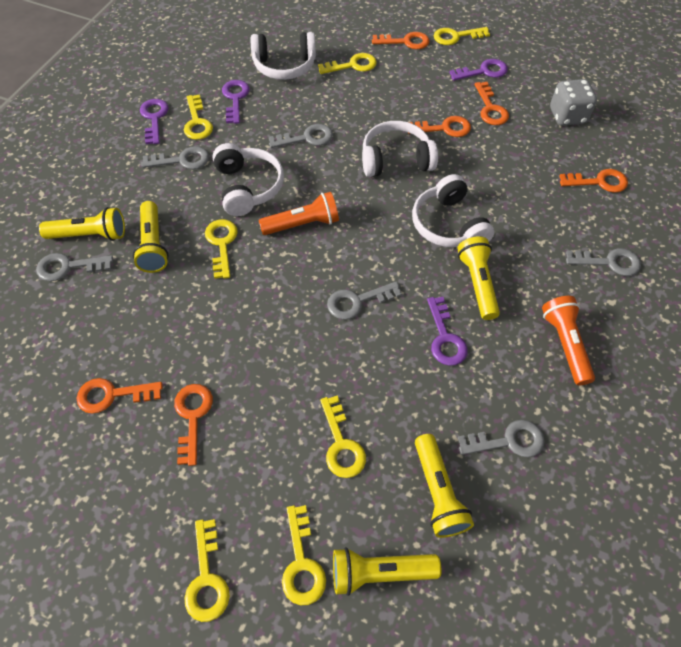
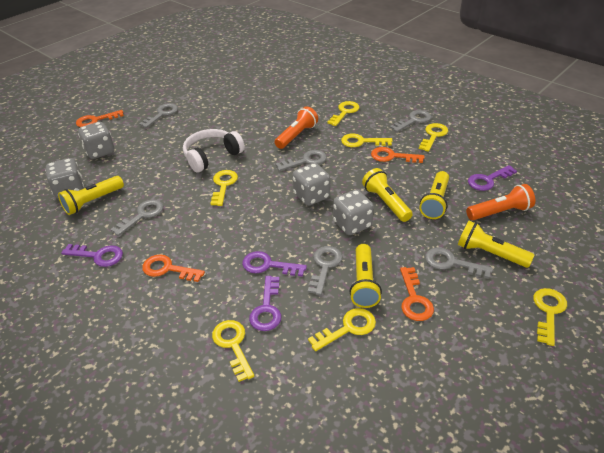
grey dice: [550,79,597,126] = 1 -> [45,158,84,198] [78,122,114,159] [292,163,330,206] [333,190,374,235] = 4
orange key: [76,378,163,414] [174,384,213,466] [372,32,430,49] [408,116,471,137] [475,82,509,125] [559,169,628,193] = 6 -> [76,110,124,127] [142,254,205,282] [371,147,424,163] [400,267,434,321] = 4
white headphones: [212,143,284,216] [250,32,316,80] [362,121,438,177] [412,174,494,247] = 4 -> [183,129,245,173] = 1

